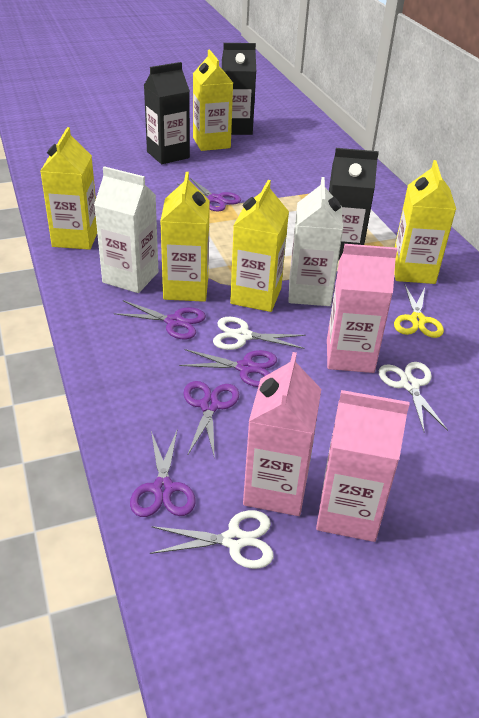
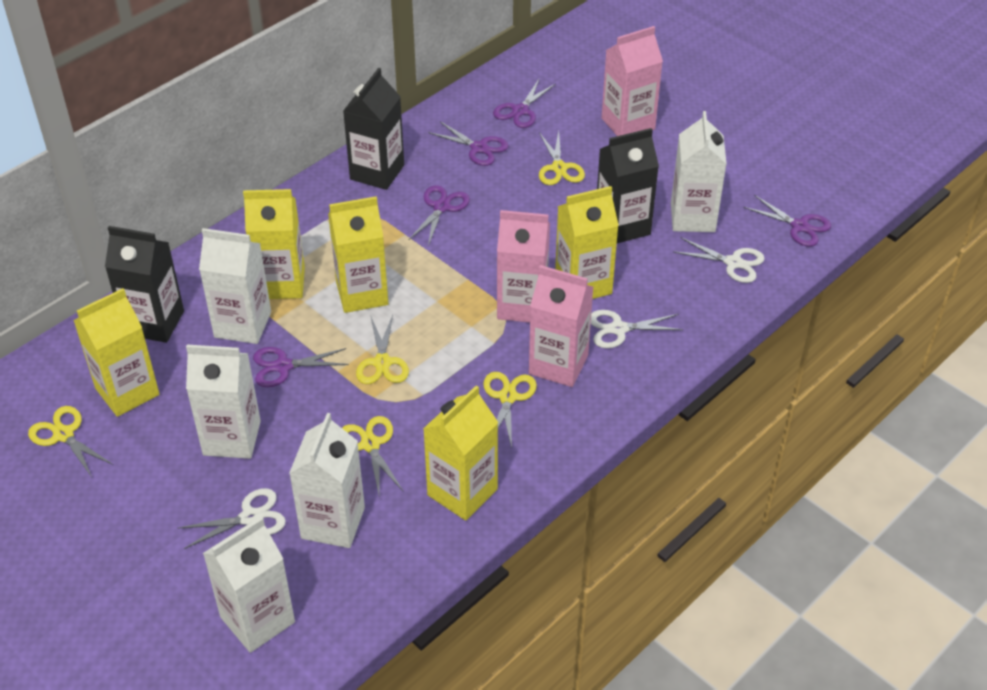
white carton: [94,166,158,293] [288,177,343,306] = 2 -> [186,345,261,459] [199,228,271,344] [203,517,295,653] [289,413,365,548] [671,111,727,232] = 5
yellow scissors: [394,285,444,338] = 1 -> [28,406,113,477] [342,416,403,494] [356,315,409,384] [483,372,537,448] [539,131,585,185] = 5

